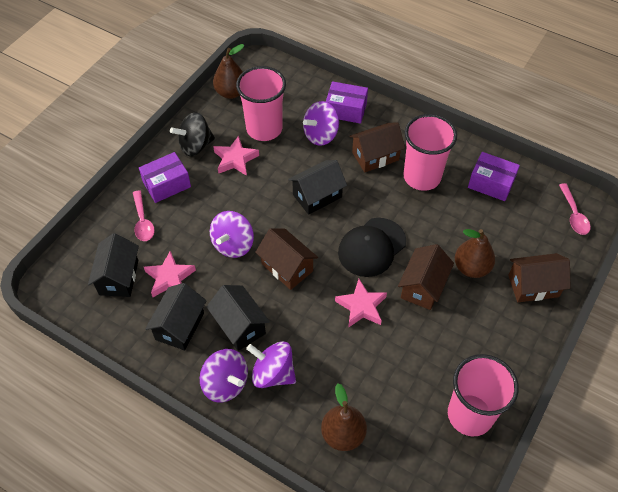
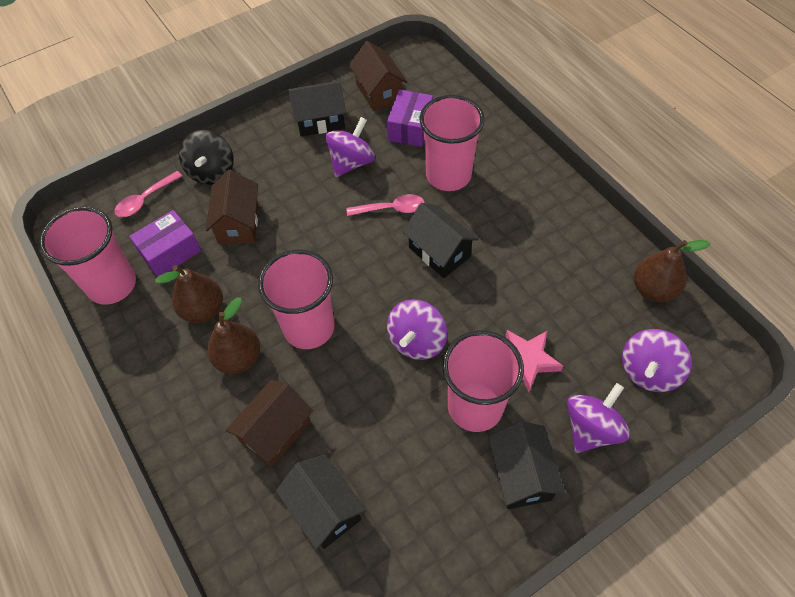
black cap: [338,218,406,277] = 1 -> none = 0
brown house: [255,228,318,290] [350,122,405,172] [398,244,454,310] [508,253,570,302] = 4 -> [206,170,258,245] [226,380,313,467] [349,41,407,111] = 3
pink cup: [236,66,286,141] [403,114,457,191] [448,354,519,436] = 3 -> [39,207,136,305] [258,250,335,349] [419,95,485,191] [442,330,524,432] = 4
pink star: [144,251,196,297] [213,136,259,176] [335,279,387,328] = 3 -> [505,330,563,392] = 1
purple box: [139,152,191,203] [326,81,368,124] [468,152,520,201] = 3 -> [129,210,202,277] [387,89,433,147] = 2

